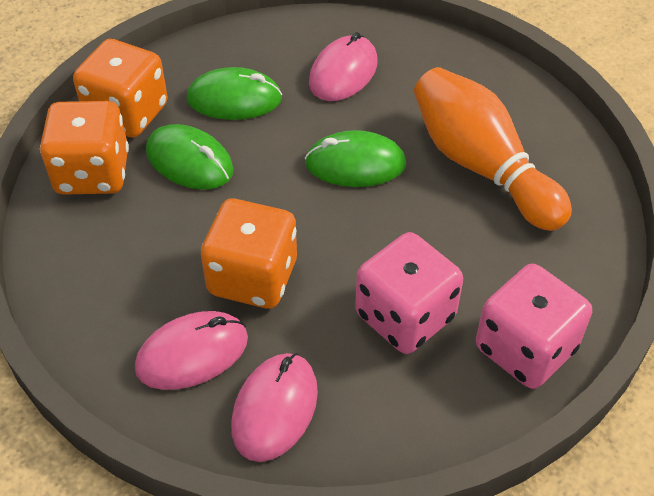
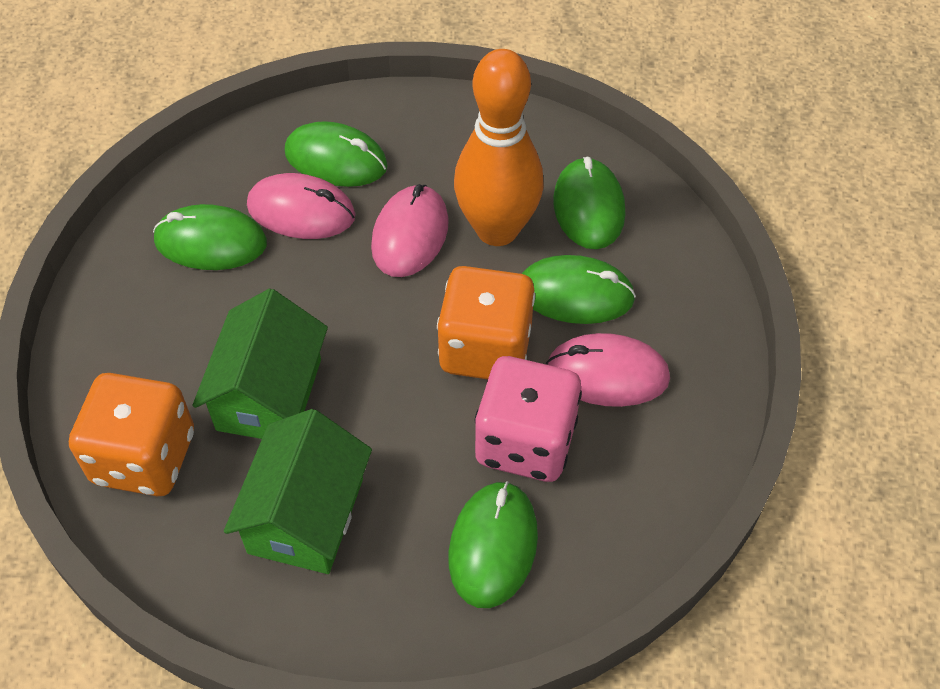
green house: none = 0 -> [192,289,328,439] [224,409,372,574] = 2
green mouse: [146,124,234,190] [187,67,282,120] [305,130,406,187] = 3 -> [153,204,267,270] [284,121,388,187] [448,481,538,608] [522,255,636,324] [553,157,626,249] = 5
orange dice: [40,101,129,195] [73,39,168,138] [201,199,297,308] = 3 -> [69,373,194,496] [437,266,535,379] = 2
pink dice: [355,232,463,354] [476,264,592,389] = 2 -> [474,356,582,482] = 1

